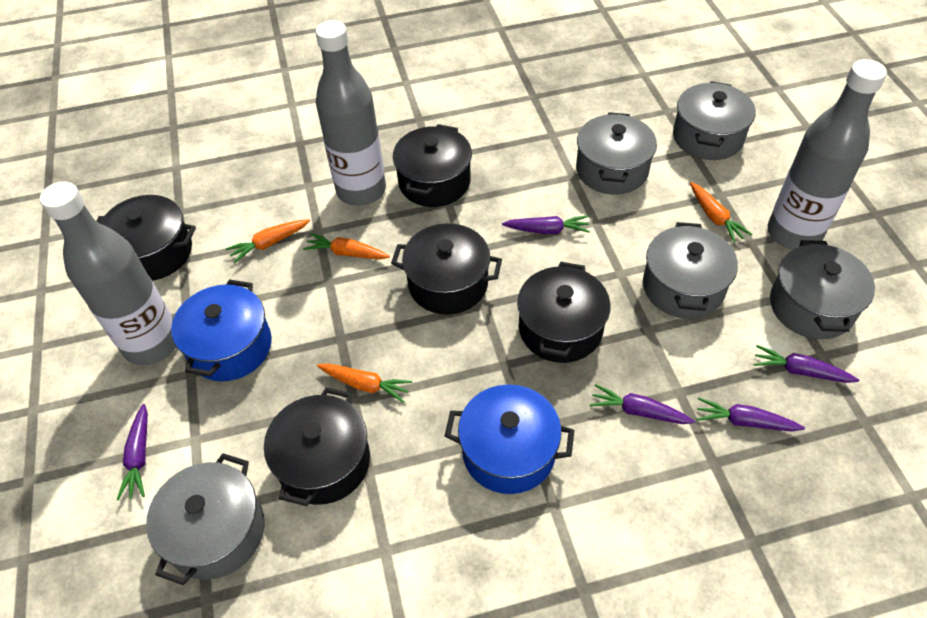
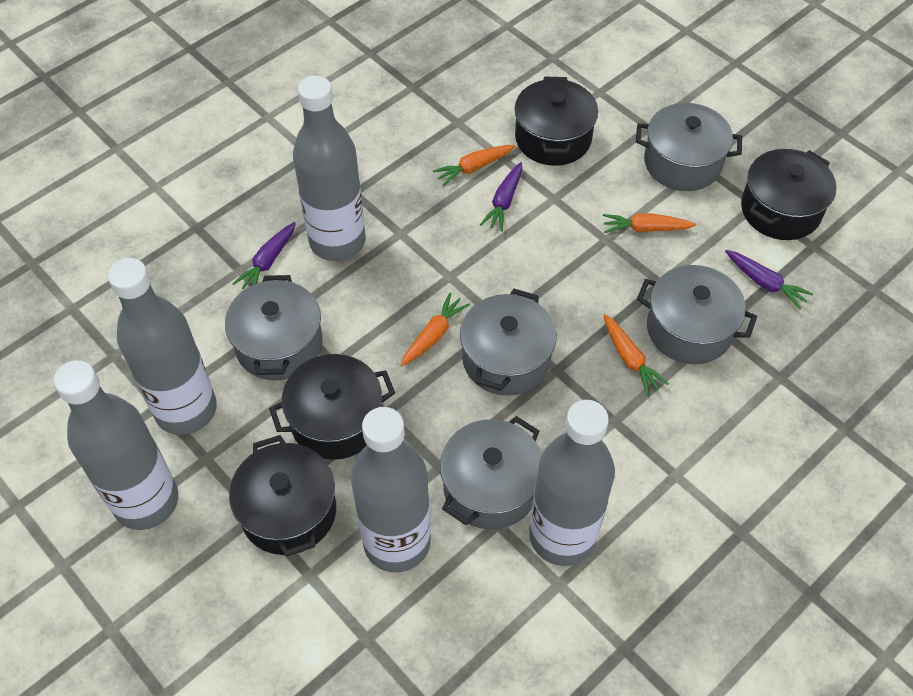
black pot: [96,195,196,281] [264,387,370,506] [391,223,502,315] [393,124,472,207] [517,262,611,363] = 5 -> [229,435,336,557] [269,354,395,460] [514,76,598,166] [741,149,836,240] = 4
blue pot: [171,279,272,381] [445,384,575,494] = 2 -> none = 0
grey bottle: [40,181,176,366] [315,20,386,206] [768,59,887,250] = 3 -> [54,360,178,530] [108,258,217,435] [293,75,366,261] [351,407,431,572] [529,400,615,566] = 5
purple carrot: [117,404,148,500] [502,216,590,234] [590,384,695,424] [697,397,805,432] [754,345,859,383] = 5 -> [232,222,296,289] [480,162,522,231] [725,250,813,310] = 3

